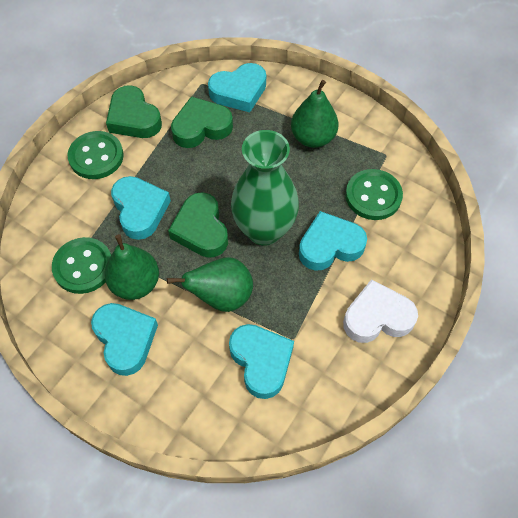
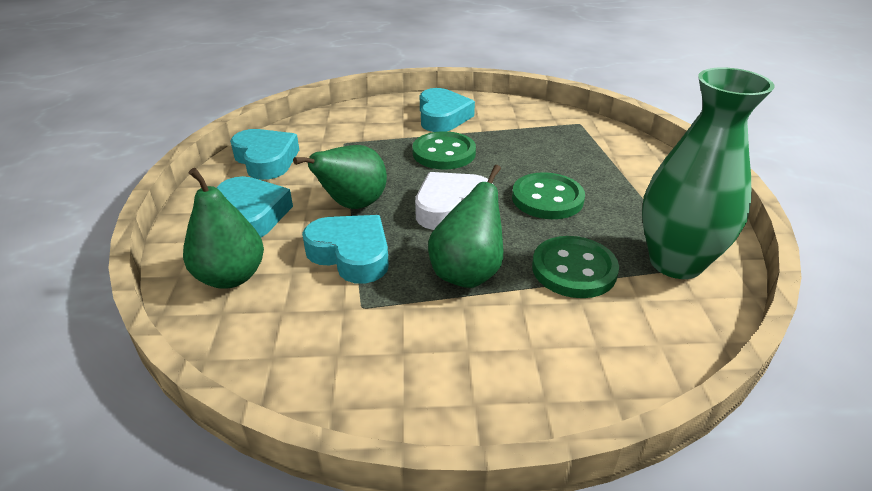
green heart: [106,85,162,138] [168,192,228,258] [171,96,233,148] = 3 -> none = 0
turquoise heart: [91,303,158,376] [111,176,171,240] [208,63,266,112] [229,324,294,399] [299,211,367,271] = 5 -> [217,176,293,237] [230,129,299,180] [302,215,389,284] [420,88,475,132] = 4

